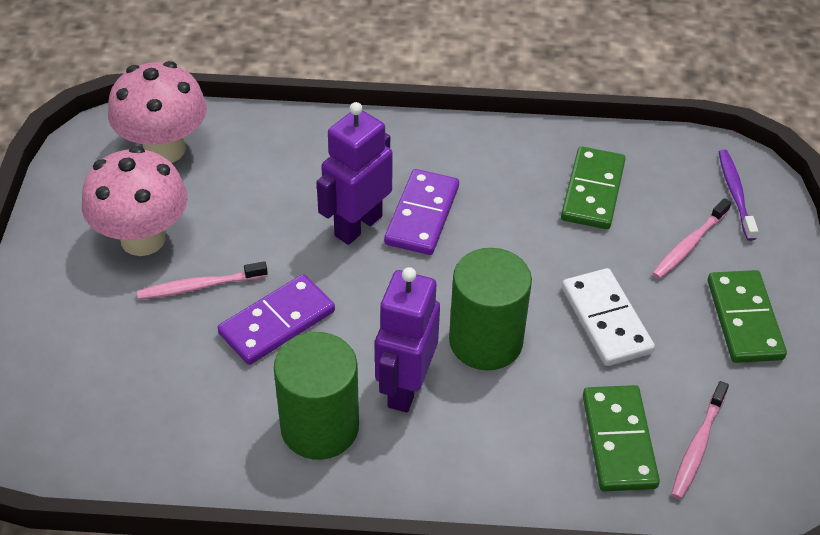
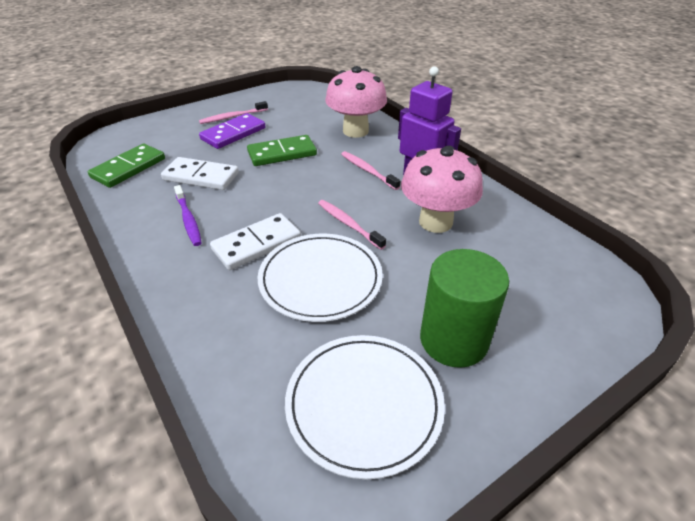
green cylinder: [274,332,359,460] [449,248,532,370] = 2 -> [420,249,509,368] = 1
green domino: [561,146,626,229] [583,385,660,492] [708,270,787,363] = 3 -> [88,144,165,188] [247,135,317,166] = 2
purple domino: [218,274,335,365] [384,169,459,255] = 2 -> [199,113,265,149] = 1
purple robot: [317,102,393,245] [375,267,440,413] = 2 -> [398,66,461,175] = 1
white domino: [562,268,655,366] = 1 -> [161,157,239,190] [210,213,301,270] = 2
white plate: none = 0 -> [257,234,383,322] [285,335,445,480] = 2

